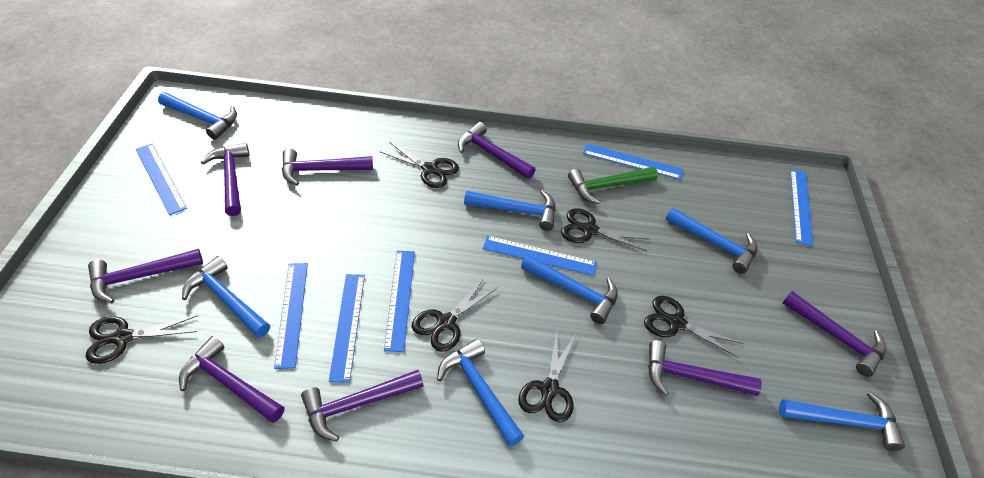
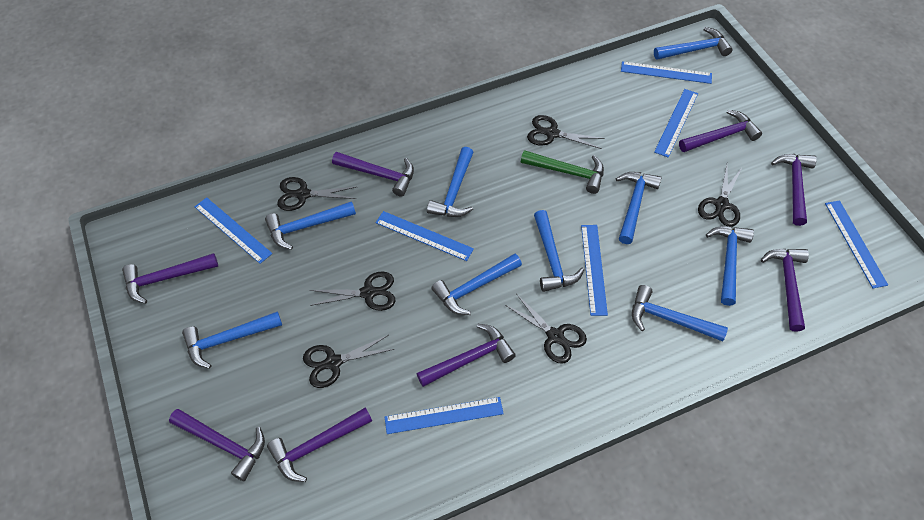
blue hammer: [158,92,237,140] [182,256,270,338] [437,339,524,447] [464,190,556,231] [521,255,618,324] [666,208,757,274] [779,392,905,451] = 7 -> [182,311,282,369] [265,201,356,250] [427,147,474,217] [431,253,522,315] [534,210,584,292] [616,172,661,244] [632,285,728,341] [654,27,733,60] [706,226,754,306] = 9

